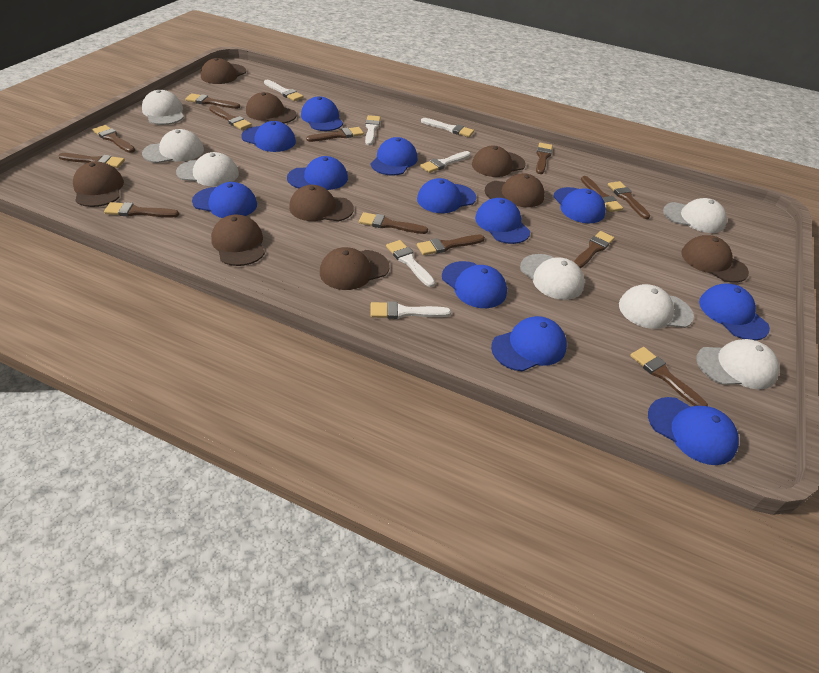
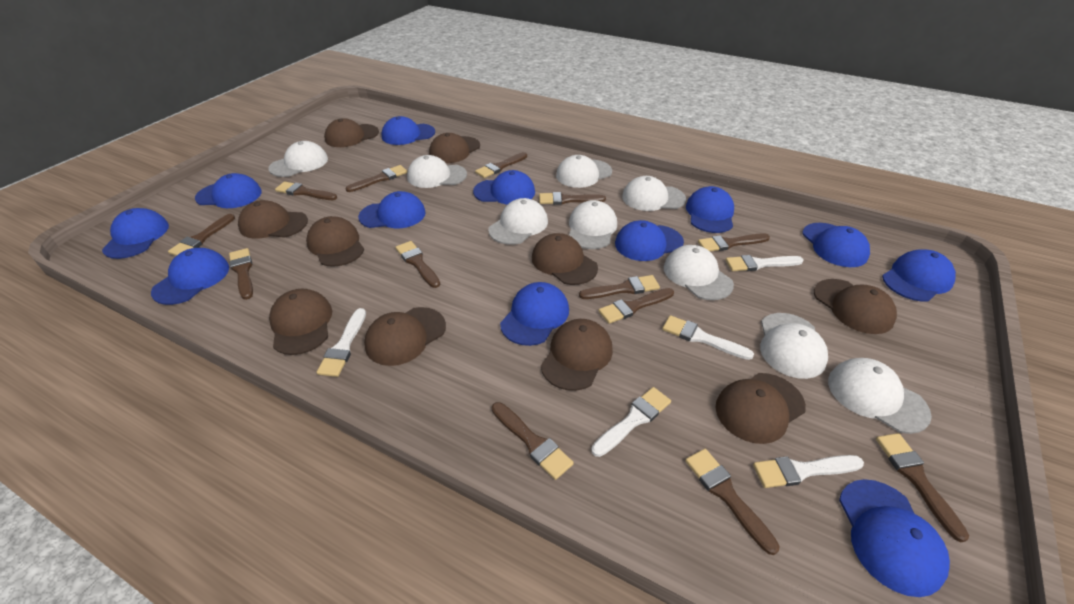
brown cap: [73,161,124,207] [201,58,246,84] [211,214,265,266] [246,92,297,123] [289,185,354,221] [320,247,390,290] [472,145,526,177] [485,173,545,207] [681,235,749,283] = 9 -> [238,200,308,239] [269,289,332,355] [306,216,364,267] [324,118,379,147] [364,307,446,366] [429,133,480,163] [532,233,598,285] [541,319,613,391] [716,373,806,444] [814,279,897,334] = 10
white brush: [264,80,304,101] [365,115,381,145] [371,301,451,319] [386,240,435,287] [420,151,471,173] [421,118,474,137] = 6 -> [316,308,366,377] [591,387,671,457] [662,315,754,360] [726,255,803,271] [753,455,864,488] = 5
white cap: [142,90,184,125] [142,129,204,163] [176,152,239,186] [520,254,585,300] [619,284,694,329] [663,198,727,233] [696,339,780,389] = 7 -> [269,141,328,177] [407,155,467,188] [488,198,548,245] [556,155,612,188] [569,200,617,249] [622,176,686,211] [664,245,734,300] [760,313,828,379] [828,358,932,434] = 9

